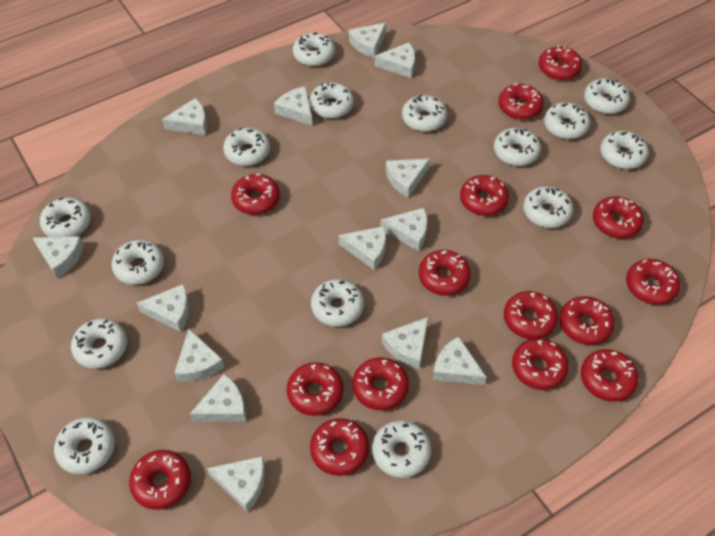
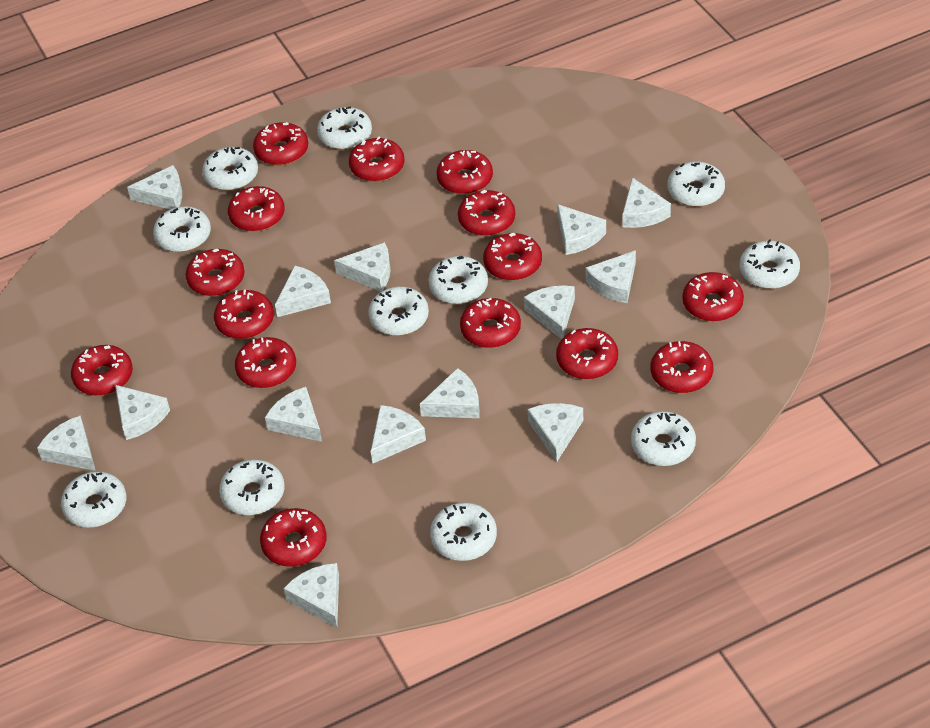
white donut: [40,197,91,237] [54,417,115,475] [71,318,127,369] [112,240,164,285] [223,128,270,166] [293,32,335,66] [309,82,354,118] [311,279,364,327] [372,420,431,478] [402,95,447,132] [494,128,541,166] [523,186,573,228] [544,102,590,139] [584,78,630,114] [600,131,649,169] = 15 -> [61,471,126,528] [153,206,211,252] [202,147,258,190] [219,459,284,515] [317,106,372,150] [368,287,429,336] [429,256,488,304] [430,502,497,561] [631,411,696,466] [668,162,725,207] [740,239,800,289] = 11

